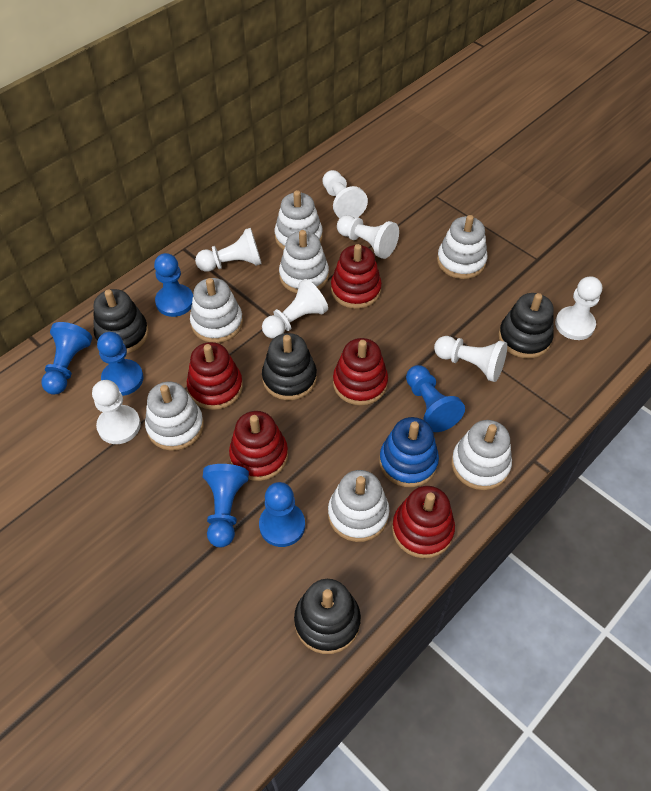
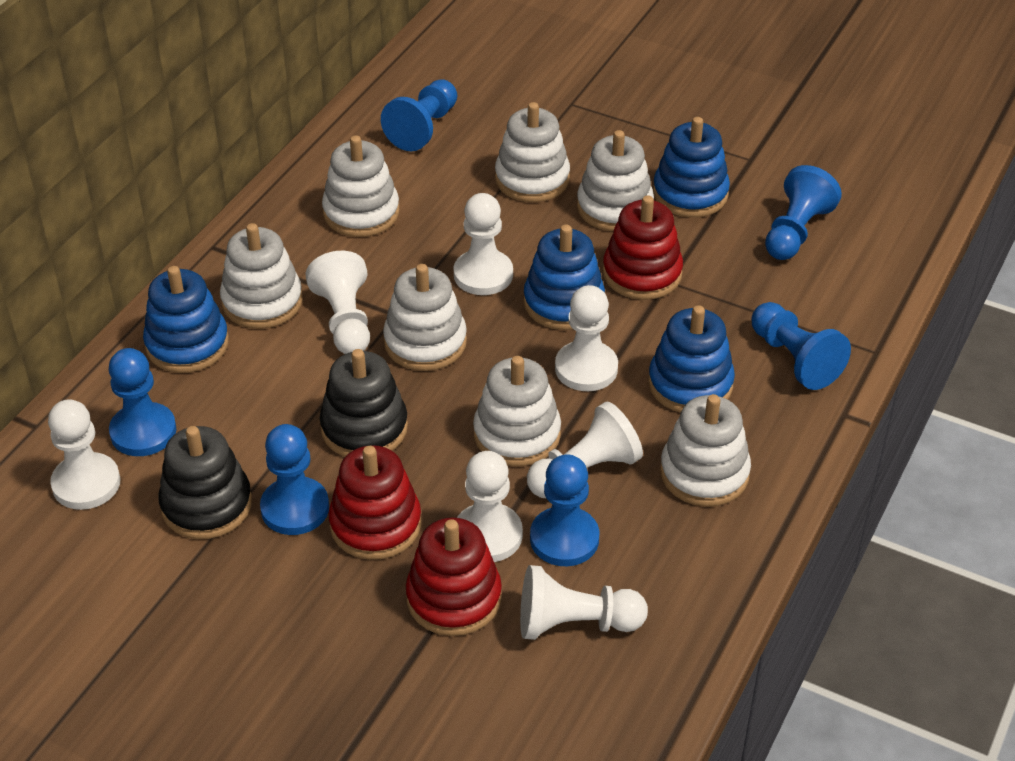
black stacking toy: [93,289,149,354] [262,333,317,400] [294,579,361,654] [499,293,554,358] = 4 -> [158,426,252,539] [319,349,408,457] = 2
blue stacking toy: [379,417,439,487] = 1 -> [143,266,229,373] [523,225,605,330] [648,305,735,413] [653,117,730,217] = 4
red stacking toy: [187,342,243,410] [229,411,288,481] [331,244,382,309] [333,338,388,406] [392,486,455,558] = 5 -> [328,445,421,560] [406,517,502,636] [603,195,683,300] = 3

